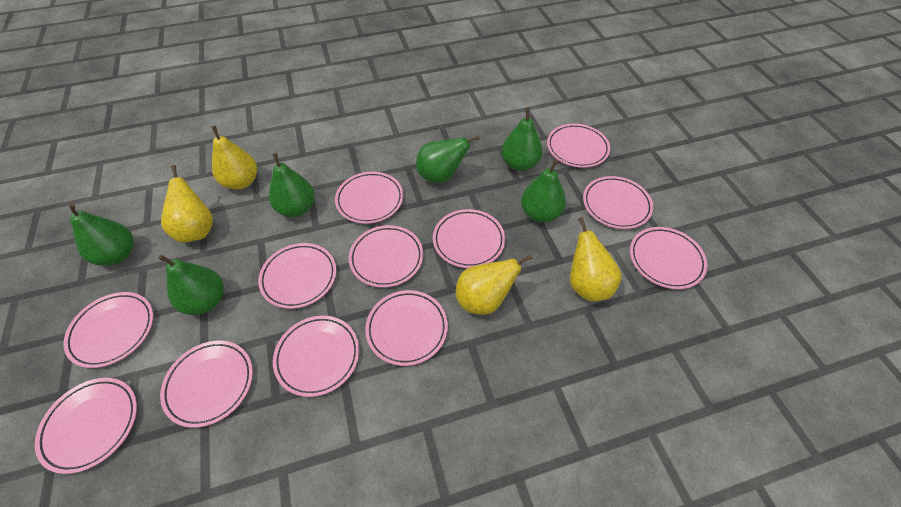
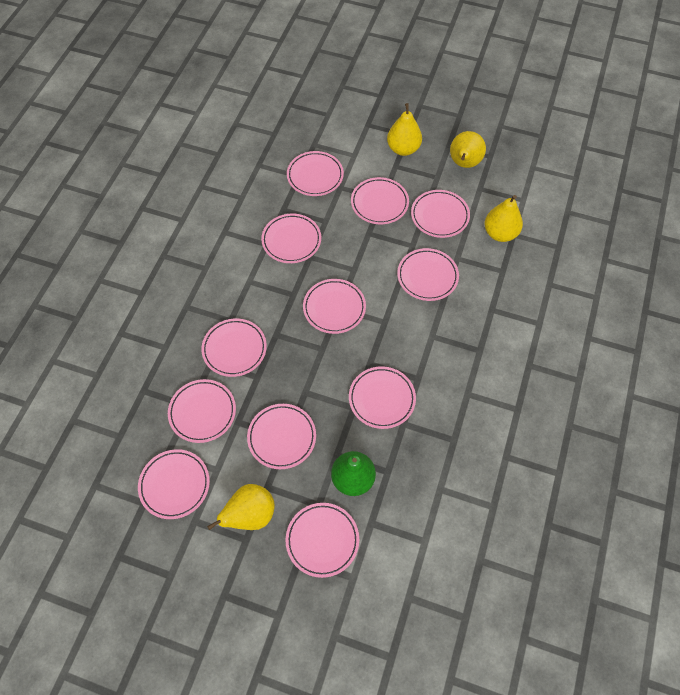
green pear: [69,203,133,266] [158,255,224,315] [269,153,315,217] [416,135,480,183] [501,108,543,171] [521,159,566,222] = 6 -> [331,451,376,496] = 1

